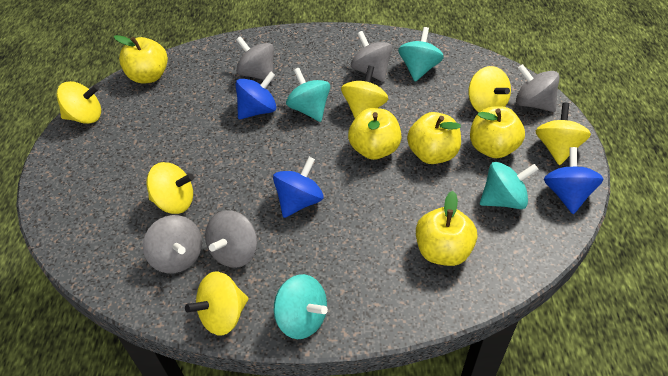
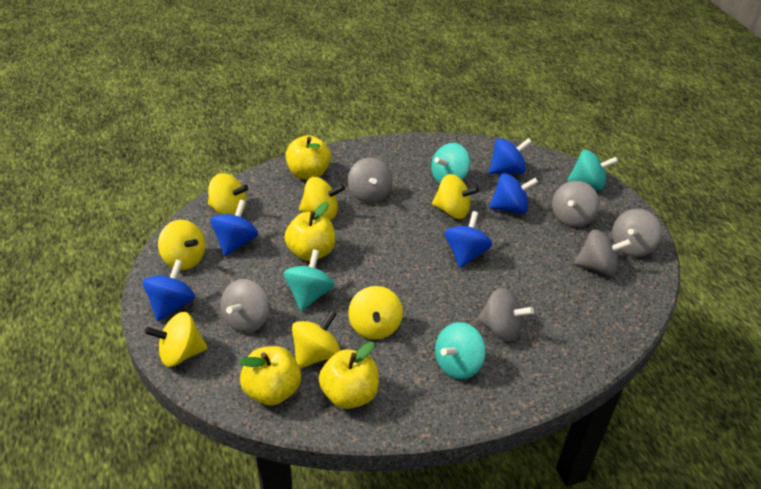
blue spinning top: [236,71,276,120] [273,157,324,218] [544,147,603,214] = 3 -> [143,259,195,321] [210,200,258,256] [445,211,492,268] [489,138,532,174] [489,173,538,214] = 5
grey spinning top: [143,215,202,273] [205,210,257,268] [236,36,274,82] [351,31,392,82] [516,64,560,112] = 5 -> [220,279,270,333] [348,158,393,203] [477,288,534,342] [552,181,599,227] [574,229,631,276] [612,209,662,257] = 6
yellow apple: [114,35,168,84] [348,108,402,160] [407,112,461,164] [416,191,477,266] [470,107,525,158] = 5 -> [239,346,301,405] [285,202,335,261] [286,135,331,180] [319,342,379,409] = 4
yellow spinning top: [57,81,101,124] [147,162,194,214] [185,271,248,336] [341,66,388,118] [468,66,511,112] [536,103,591,165] = 6 -> [145,312,208,367] [158,220,205,270] [208,173,249,215] [292,310,340,369] [299,177,345,220] [348,286,403,340] [432,174,479,219] = 7

